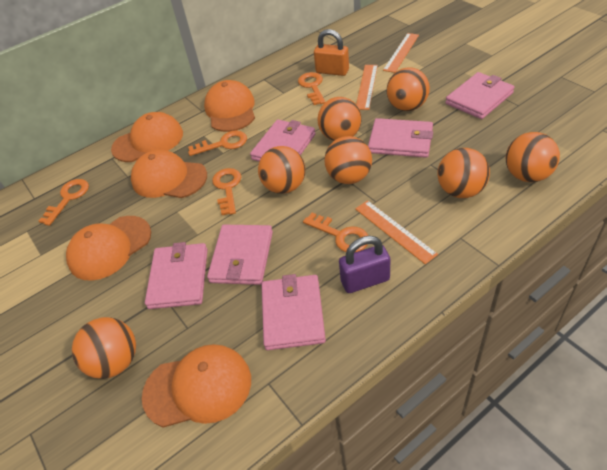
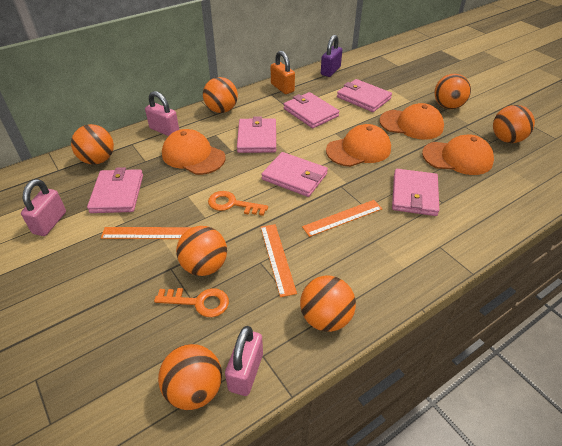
orange cap: [66,216,151,281] [111,112,183,162] [131,150,207,198] [142,344,251,428] [204,80,255,132] = 5 -> [162,129,226,175] [326,124,391,167] [379,103,444,140] [422,135,494,175] = 4
orange key: [39,179,89,226] [188,130,247,156] [212,168,241,215] [298,72,325,105] [303,212,368,252] = 5 -> [154,288,229,317] [208,191,268,216] = 2
pink padlock: none = 0 -> [21,179,66,236] [145,91,179,136] [225,326,263,396] = 3

